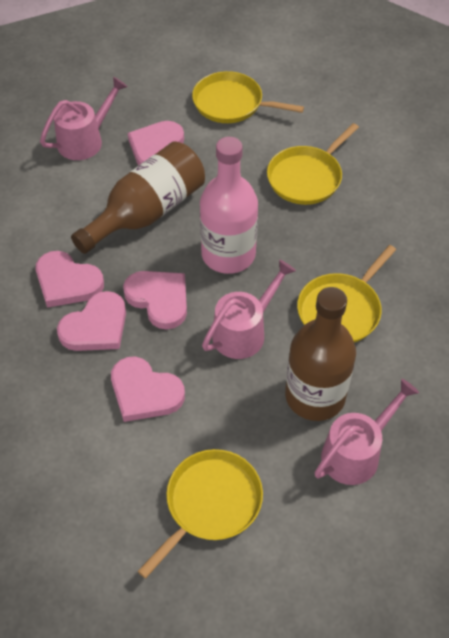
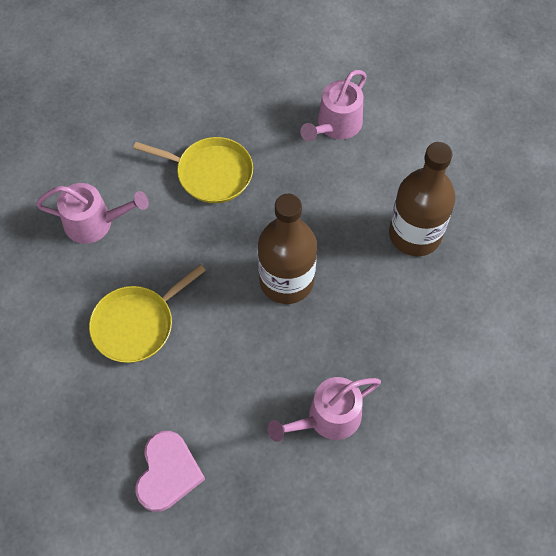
pink bottle: [200,137,258,274] = 1 -> none = 0
pink heart: [36,251,104,308] [57,291,126,351] [111,356,185,422] [123,271,187,329] [128,121,184,166] = 5 -> [136,431,205,512] = 1
yellow pan: [137,449,263,579] [192,71,304,123] [267,123,359,205] [297,245,396,343] = 4 -> [89,264,206,363] [133,137,253,203] = 2

